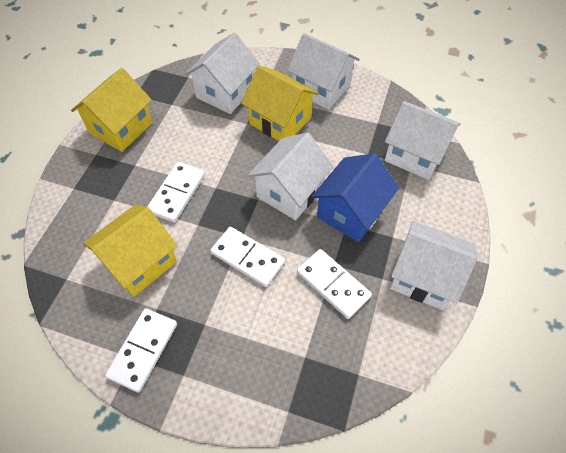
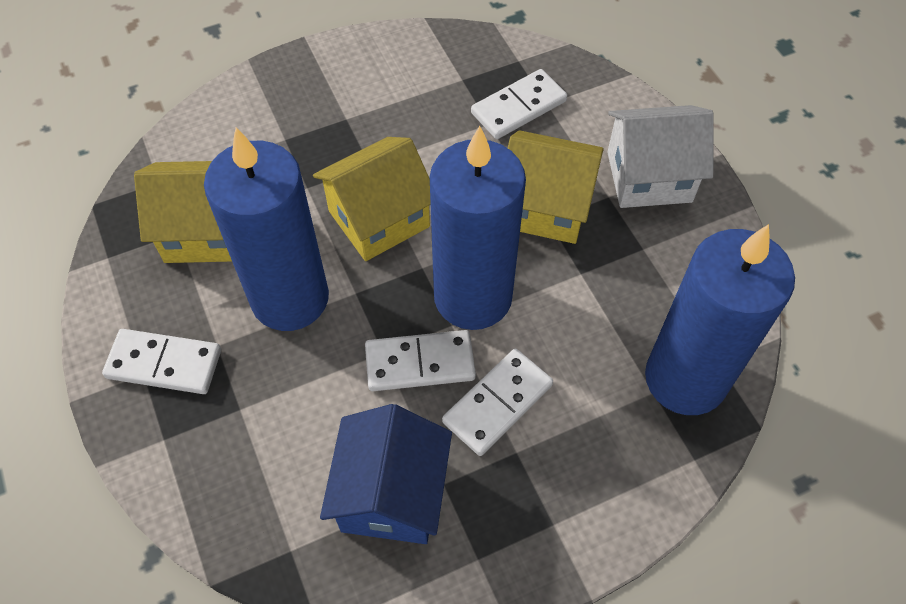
blue candle: none = 0 -> [204,127,329,331] [430,126,526,330] [645,224,795,415] = 3
white house: [185,33,260,114] [248,132,334,220] [287,33,360,110] [385,101,461,180] [390,221,478,310] = 5 -> [607,105,714,208] = 1

